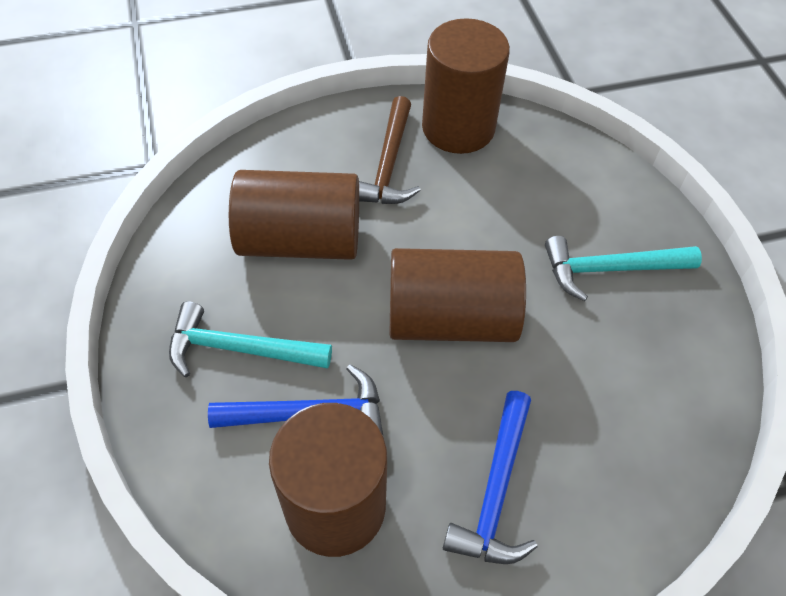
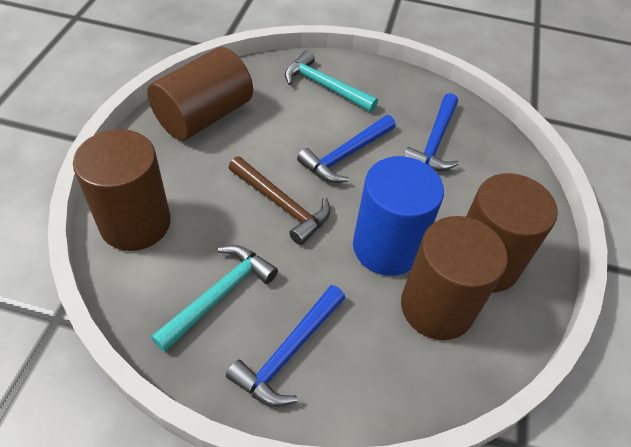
blue cylinder: none = 0 -> [353,156,444,276] = 1
blue hammer: [208,364,383,435] [443,391,538,564] = 2 -> [226,285,345,407] [297,115,396,183] [404,93,459,171] = 3

